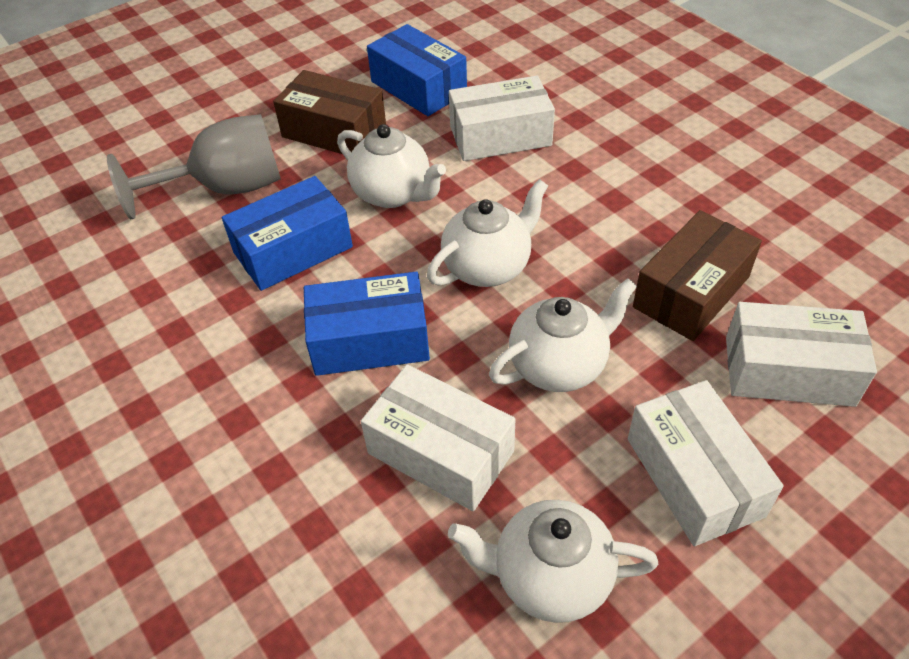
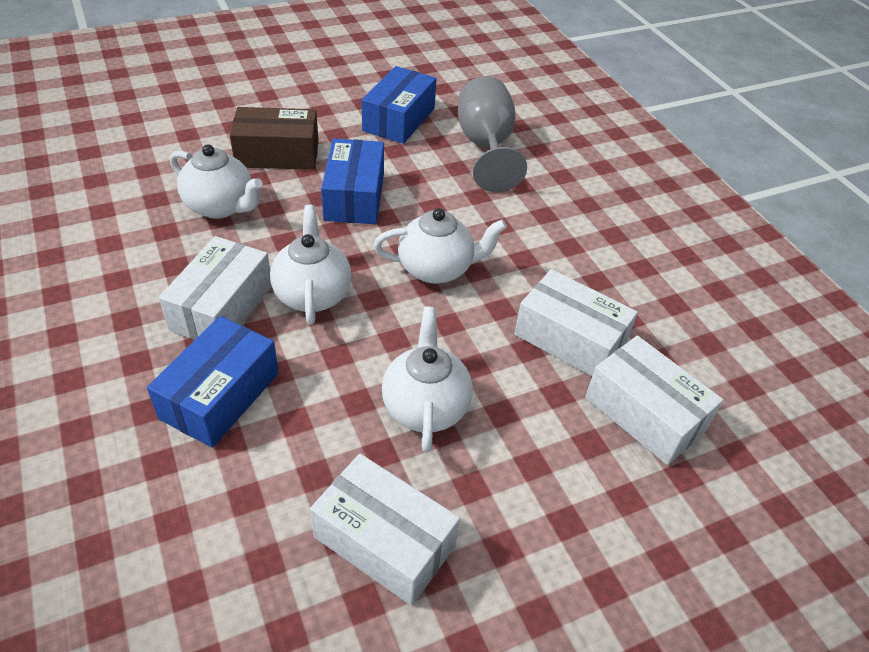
brown box: [273,70,386,154] [633,210,762,341] = 2 -> [230,107,318,170] = 1

